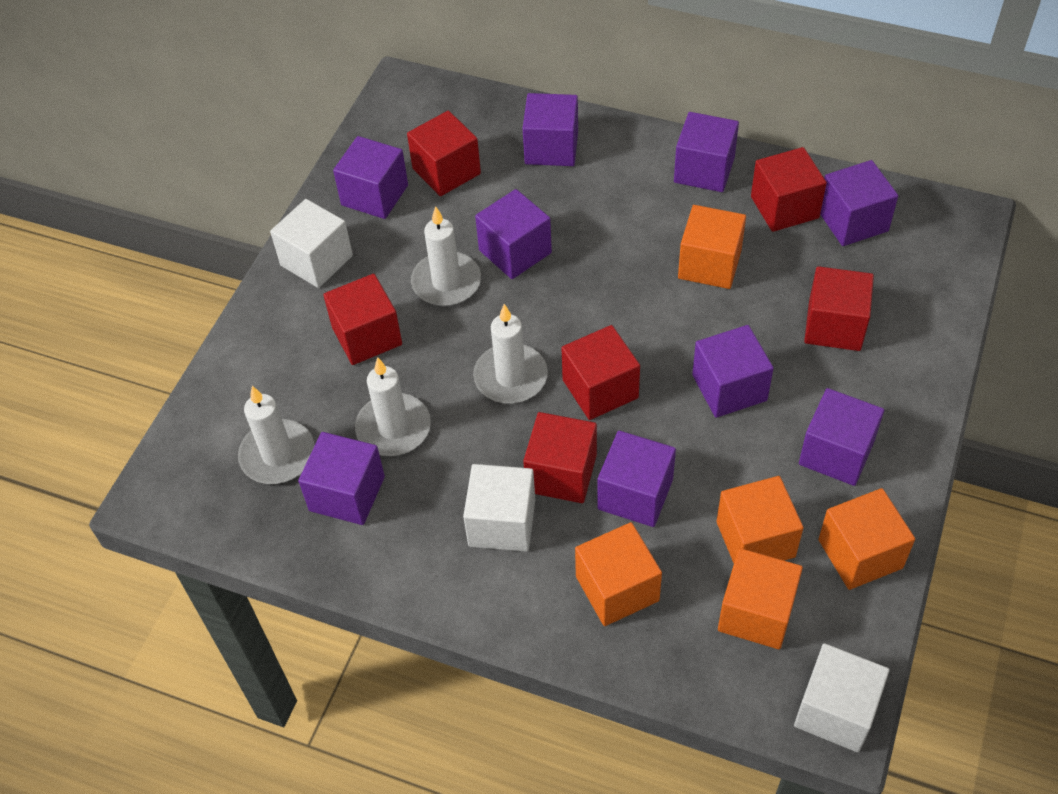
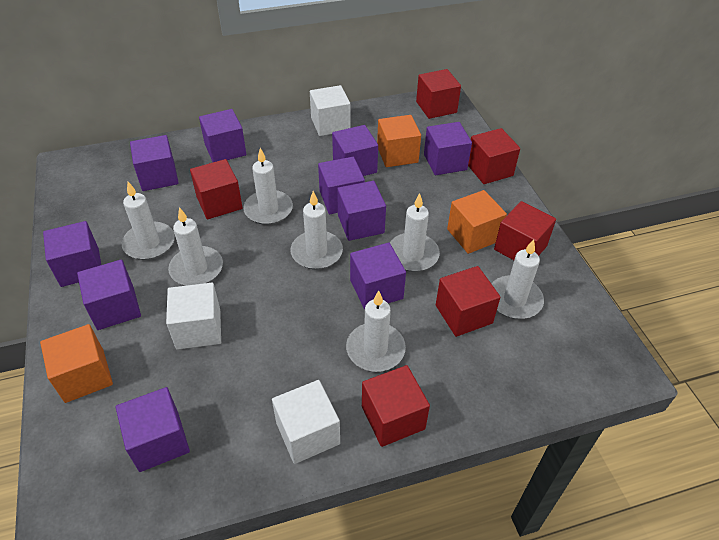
orange cube: [575,522,662,626] [678,205,746,289] [716,476,804,563] [718,548,803,649] [818,488,915,590] = 5 -> [40,324,113,403] [377,115,421,167] [447,190,507,254] = 3
purple cube: [298,432,385,525] [333,136,408,219] [475,189,552,279] [523,93,578,166] [597,431,676,527] [674,112,739,192] [692,325,774,418] [799,388,884,486] [820,160,898,246] = 9 -> [43,221,101,287] [77,260,141,330] [116,387,190,472] [130,135,179,191] [199,109,246,162] [318,157,365,214] [332,125,378,176] [337,181,386,241] [350,243,406,310] [424,122,472,175] = 10
white candle: [238,386,314,484] [355,357,431,456] [411,206,481,306] [473,304,548,404] = 4 -> [122,182,175,260] [168,207,223,286] [243,148,293,225] [290,191,343,270] [346,291,406,372] [390,193,440,272] [491,239,544,319] = 7

